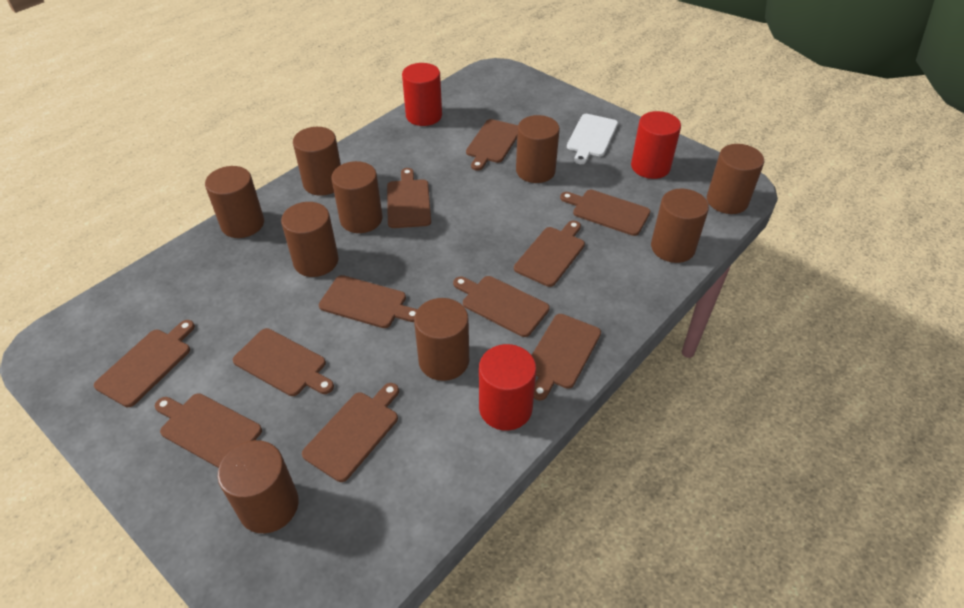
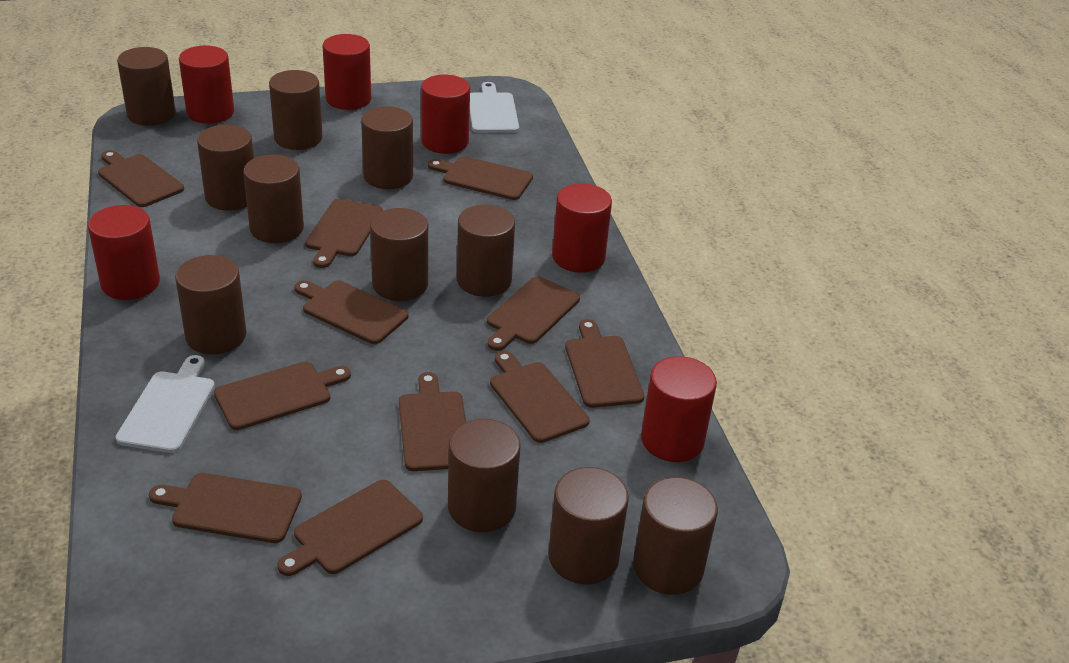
brown cylinder: [205,166,264,238] [217,440,299,533] [281,202,338,277] [293,127,341,196] [331,161,382,233] [414,298,469,381] [516,115,560,183] [651,189,709,263] [707,144,764,214] = 9 -> [117,47,176,126] [175,255,246,354] [197,125,254,211] [243,155,304,243] [269,70,322,150] [361,106,413,189] [370,208,428,301] [448,419,521,532] [457,205,515,297] [548,467,629,584] [633,477,718,595] = 11
red cylinder: [402,63,442,126] [479,344,536,431] [631,111,681,179] = 3 -> [88,205,160,300] [179,45,234,124] [323,34,371,110] [421,75,470,154] [552,183,612,273] [641,356,717,462] = 6
white cutting board: [567,114,618,164] = 1 -> [116,355,215,453] [470,82,519,133] = 2

